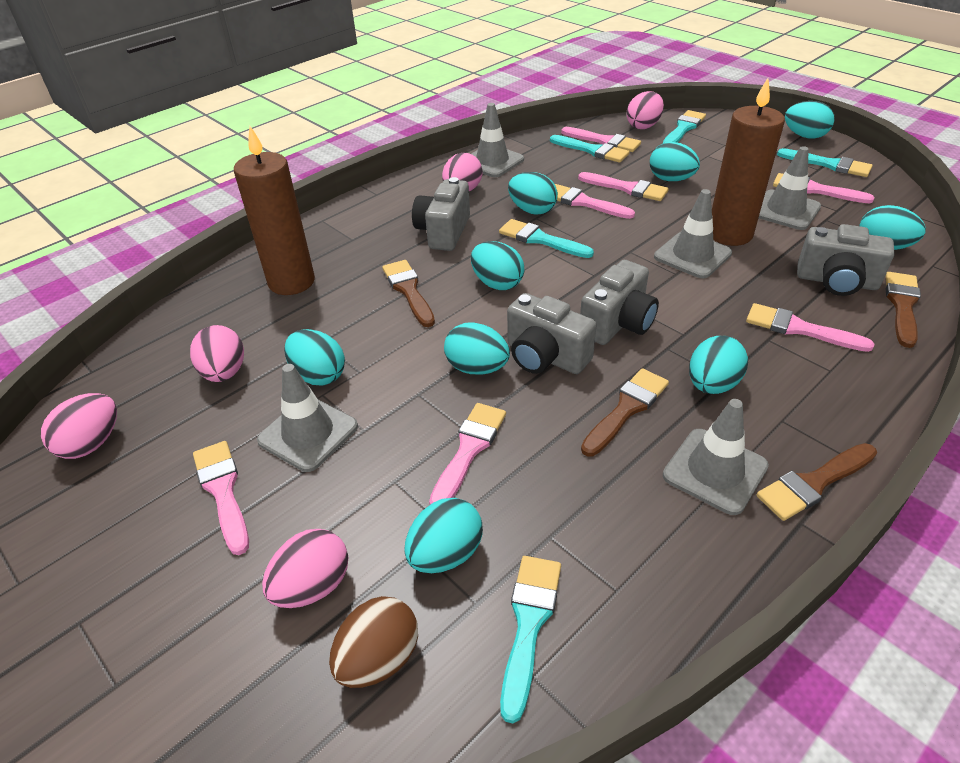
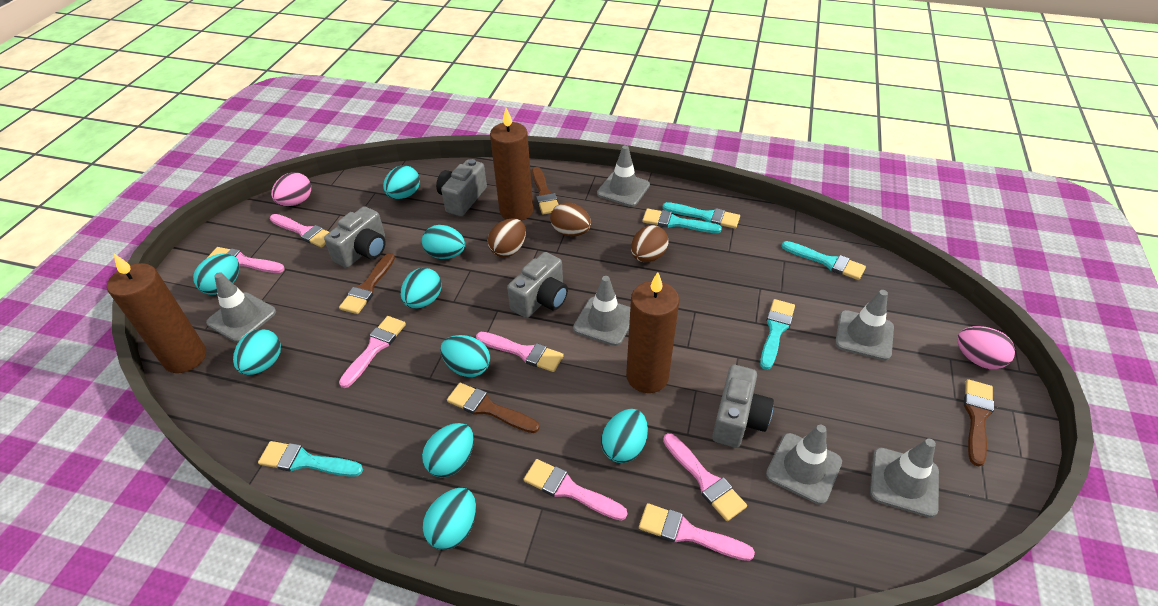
brown candle: [234,126,315,295] [712,78,785,246] = 2 -> [107,254,206,373] [490,108,533,221] [626,272,679,393] = 3
brown egg: [329,596,418,688] = 1 -> [488,218,526,257] [550,202,591,236] [631,225,668,262] = 3
grey traffic cone: [257,364,358,472] [471,103,524,177] [654,189,732,278] [663,399,769,515] [759,146,821,230] = 5 -> [206,272,276,343] [573,276,630,346] [597,145,650,207] [766,424,842,505] [835,290,894,361] [870,439,939,517] = 6
pink egg: [41,393,117,459] [190,325,244,382] [262,529,348,608] [442,153,482,191] [627,91,664,129] = 5 -> [271,172,311,206] [957,326,1015,369] = 2

